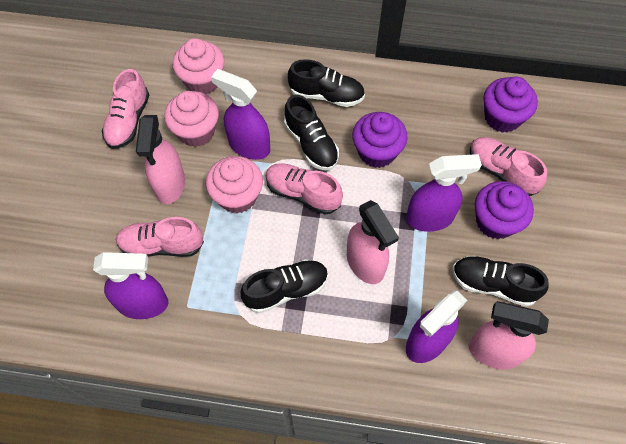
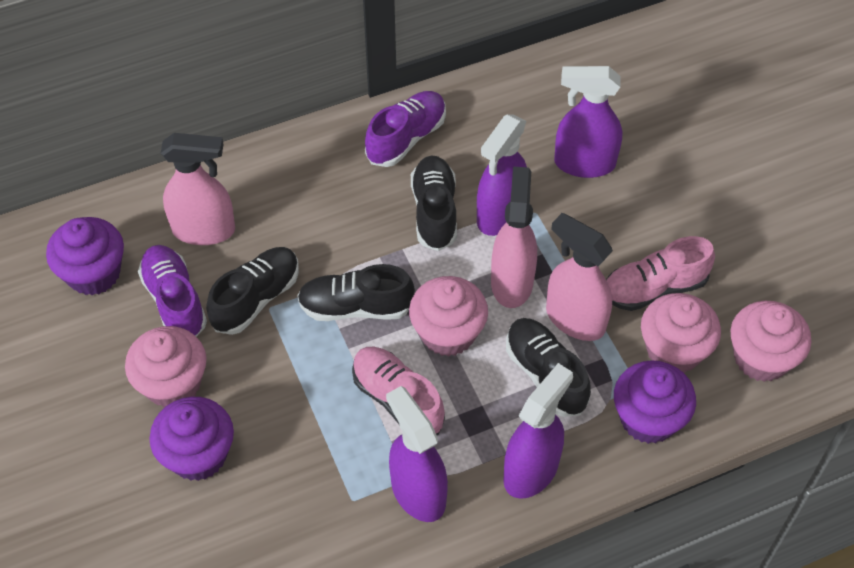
pink cupcake: [164,91,219,147] [172,38,224,94] [206,156,263,213] = 3 -> [125,326,207,407] [409,276,488,357] [641,293,721,373] [731,301,811,382] = 4
pink shoe: [102,69,149,149] [116,217,204,257] [266,163,343,215] [470,137,547,196] = 4 -> [352,347,445,435] [606,236,715,311] = 2
purple shoe: none = 0 -> [138,245,207,337] [365,91,446,167] = 2

